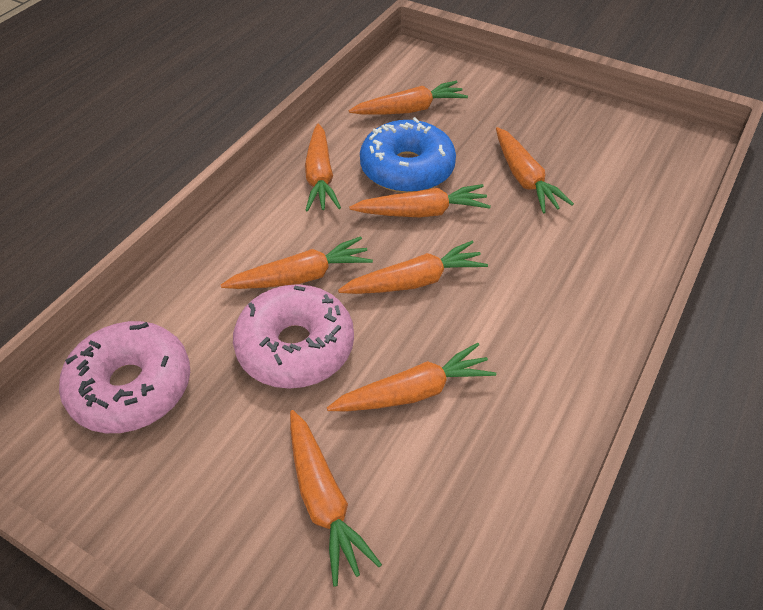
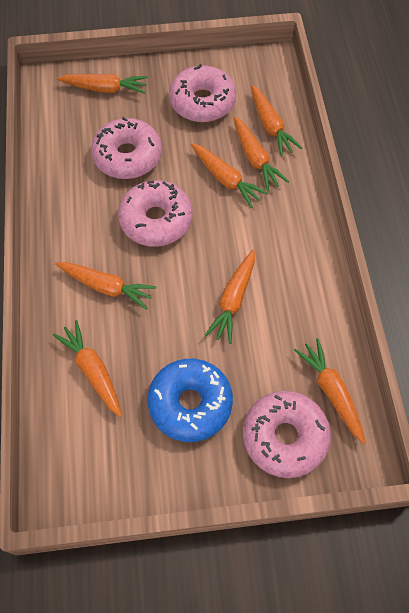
pink donut: [59,321,190,433] [233,284,354,389] = 2 -> [91,117,162,179] [118,180,193,247] [169,64,236,122] [243,391,331,478] = 4

